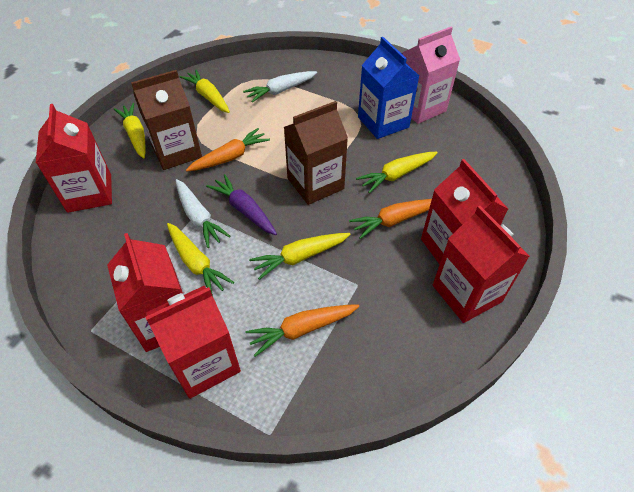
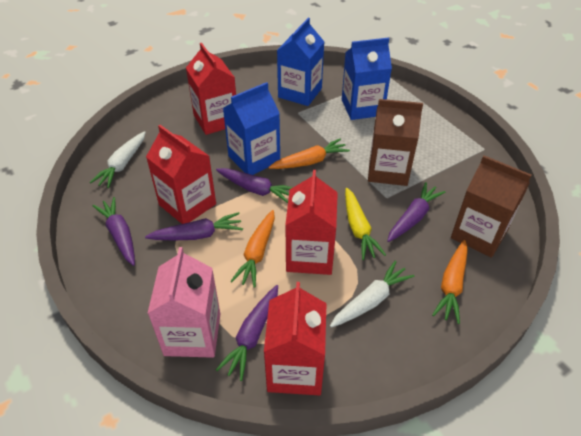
blue carton: [358,37,419,139] = 1 -> [223,82,280,175] [277,18,324,106] [342,38,392,120] = 3
purple carrot: [206,174,277,235] = 1 -> [92,197,135,266] [145,212,243,241] [216,168,293,203] [216,285,278,381] [387,182,445,242] = 5
red carton: [36,104,112,213] [107,233,185,352] [145,286,241,399] [421,159,508,265] [433,206,530,323] = 5 -> [146,125,216,224] [186,43,236,135] [264,282,327,396] [285,170,338,275] = 4
yellow carrot: [113,103,146,159] [167,223,234,296] [180,69,230,113] [249,233,351,280] [356,152,438,193] = 5 -> [345,188,386,260] = 1

